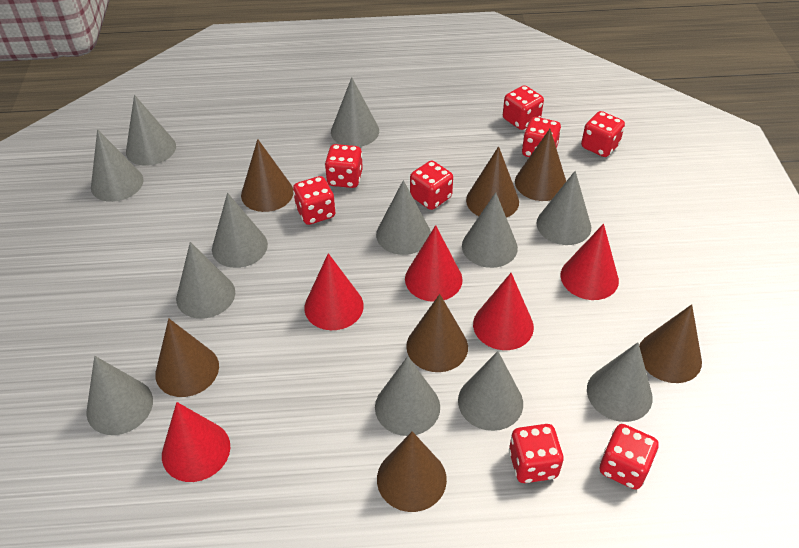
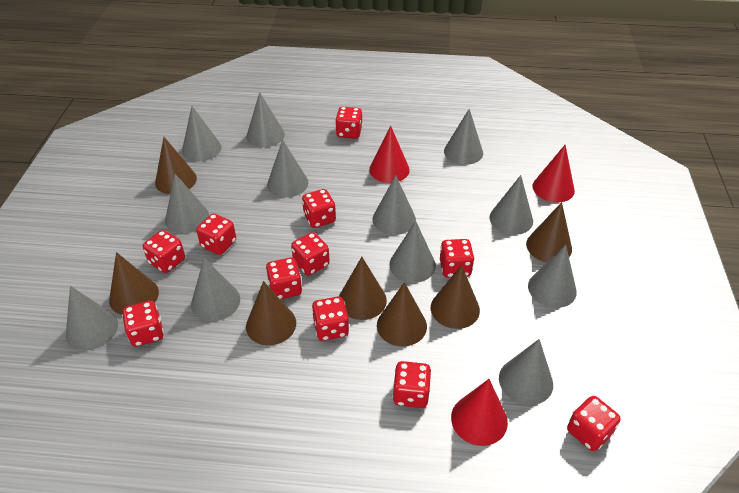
red cone: [162,402,230,482] [304,253,364,330] [405,225,463,302] [473,273,534,350] [560,224,619,300] = 5 -> [369,126,410,183] [451,379,508,446] [533,145,575,203] = 3
red dice: [293,176,336,225] [325,144,363,188] [410,161,453,210] [503,85,544,130] [509,424,563,483] [522,117,561,157] [581,111,625,157] [600,424,659,490] = 8 -> [122,301,164,347] [143,230,185,273] [196,213,236,255] [266,258,302,299] [291,232,330,276] [302,189,336,228] [312,297,349,341] [335,107,363,139] [393,361,431,408] [440,239,475,278] [567,396,620,451] = 11

